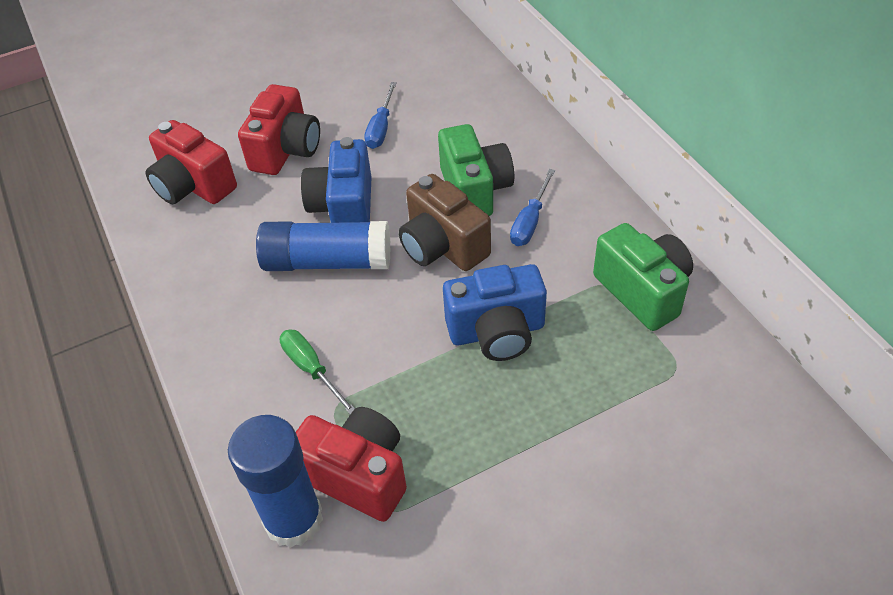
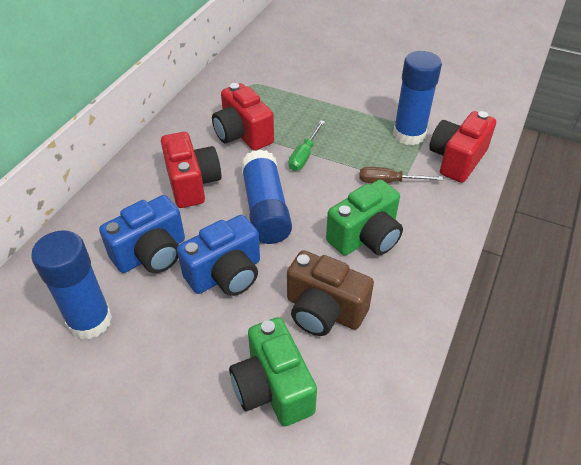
blue glue stick: [228,415,323,548] [256,221,391,271] = 2 -> [31,230,112,339] [241,149,292,244] [393,51,442,145] = 3
blue screwdriver: [364,82,397,149] [510,169,555,246] = 2 -> none = 0
brown screwdriver: none = 0 -> [359,167,443,183] = 1

